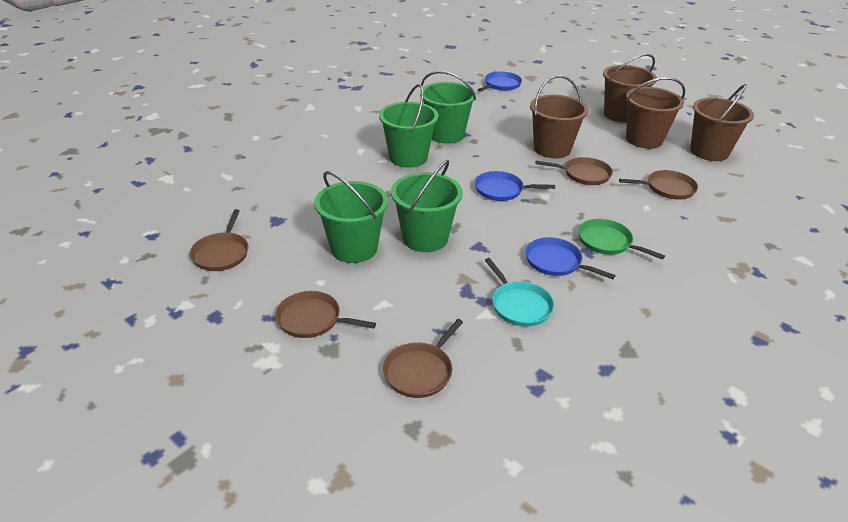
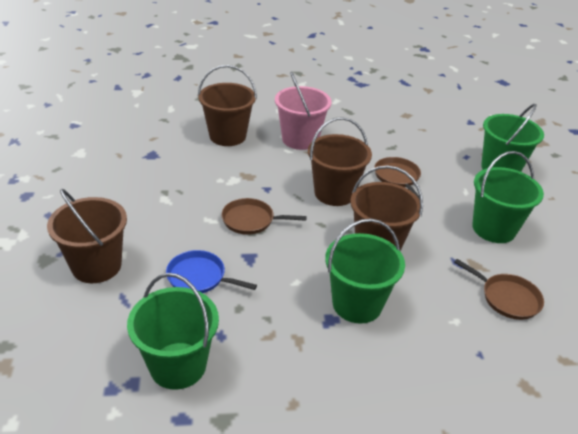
blue pan: [475,171,555,201] [477,72,522,92] [525,237,616,279] = 3 -> [166,250,257,293] = 1
brown pan: [190,209,248,271] [275,291,376,338] [383,319,463,398] [535,157,613,185] [619,170,698,200] = 5 -> [221,198,307,235] [374,157,421,200] [454,259,544,320] = 3
green pan: [578,219,665,260] = 1 -> none = 0
pink bucket: none = 0 -> [275,72,332,150] = 1
turquoise pan: [485,258,554,326] = 1 -> none = 0

